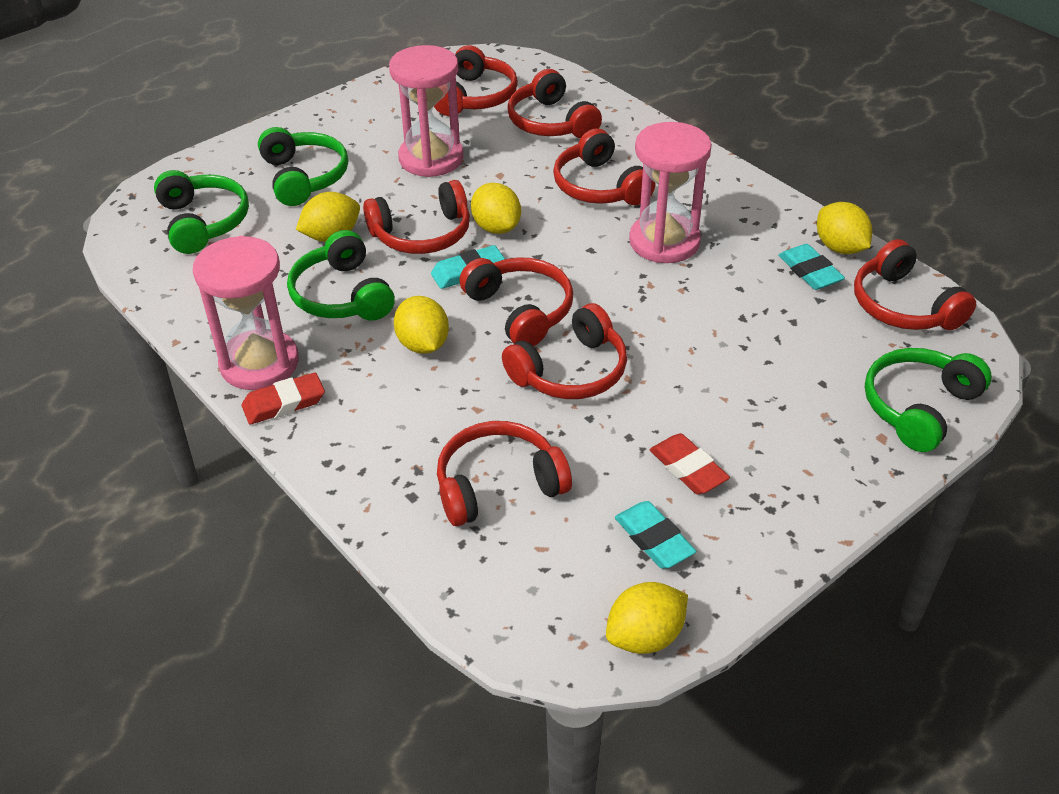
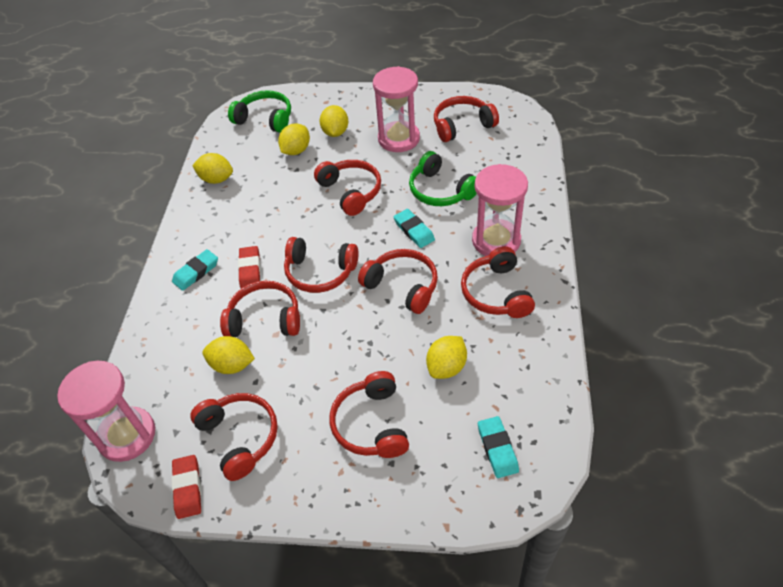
green headphones: [154,170,249,254] [258,127,348,206] [287,230,395,321] [865,348,992,452] = 4 -> [228,90,291,133] [409,151,477,206] = 2

